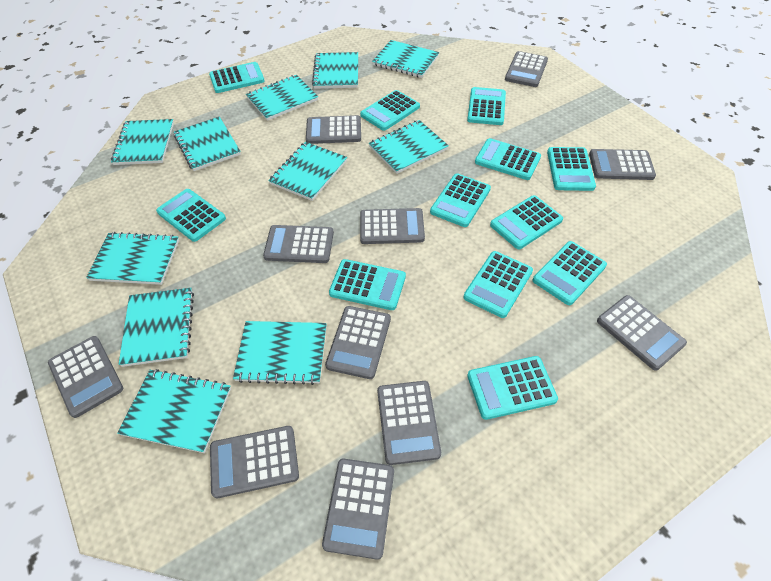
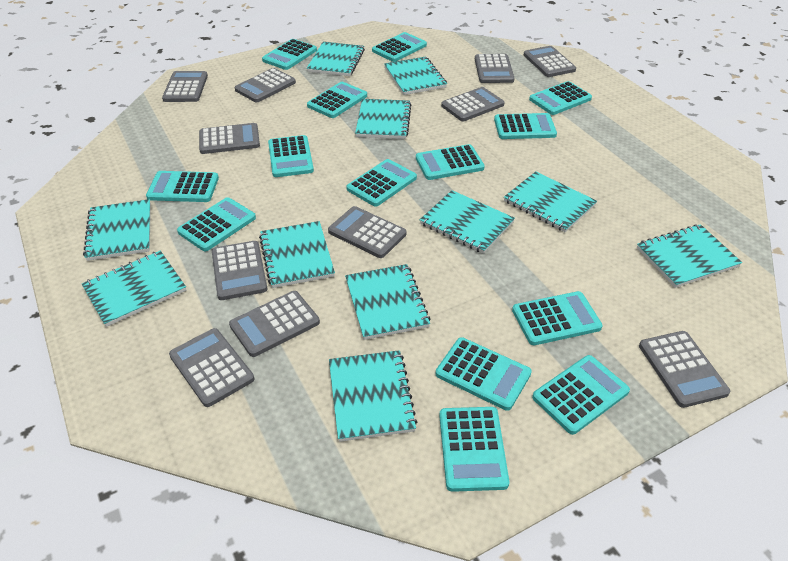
turquoise calculator: [156,189,226,242] [209,62,265,93] [329,259,406,310] [360,90,420,131] [430,173,491,227] [464,251,533,318] [467,87,506,125] [467,356,558,420] [475,138,541,180] [490,195,563,249] [533,241,607,305] [547,147,596,191] = 12 -> [146,171,219,202] [177,197,256,251] [262,39,317,70] [268,135,314,177] [307,82,367,118] [346,159,417,207] [372,32,427,62] [416,144,485,180] [436,337,532,411] [439,407,509,492] [494,113,557,139] [512,291,603,345] [529,81,592,115] [532,355,630,435] = 14

